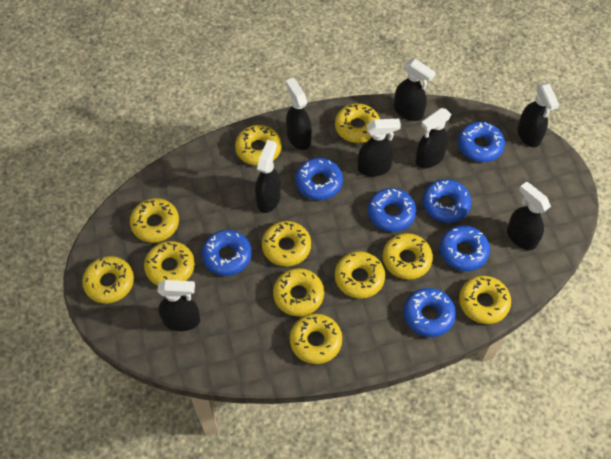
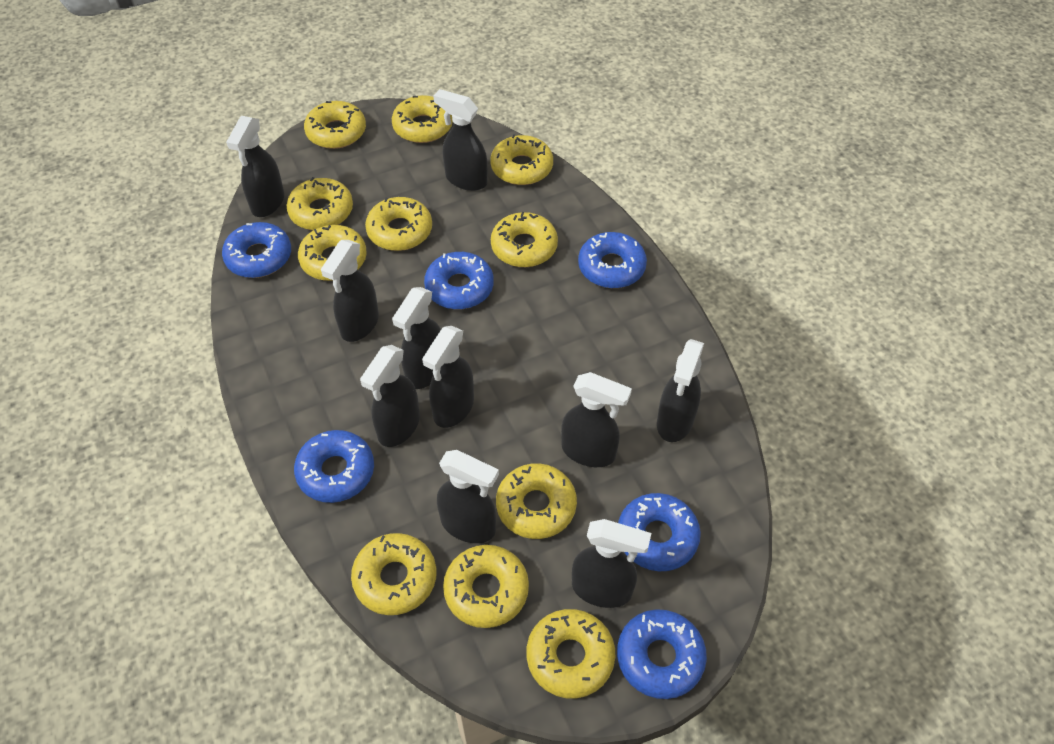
black spray bottle: [157,280,200,331] [255,140,281,213] [286,78,312,150] [358,119,401,176] [394,59,436,121] [415,108,452,168] [507,181,551,250] [517,83,559,147] = 8 -> [226,116,284,217] [321,240,379,342] [360,345,420,447] [392,287,441,389] [422,326,474,428] [433,89,488,191] [437,450,499,543] [561,372,632,467] [572,519,651,608] [657,339,704,442] = 10
blue donut: [202,230,252,276] [295,158,343,200] [368,188,416,232] [404,288,456,337] [423,179,471,223] [440,225,490,271] [458,122,505,162] = 7 -> [222,222,291,278] [294,430,374,503] [424,252,494,309] [578,232,647,288] [617,609,707,699] [618,493,701,571] = 6

